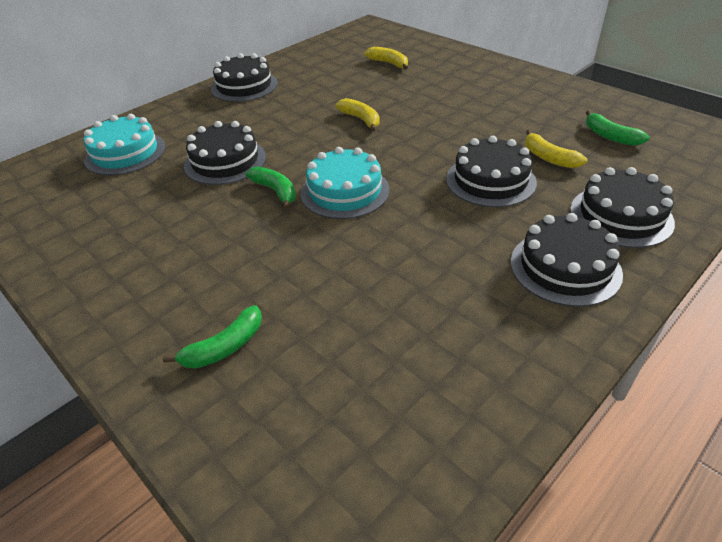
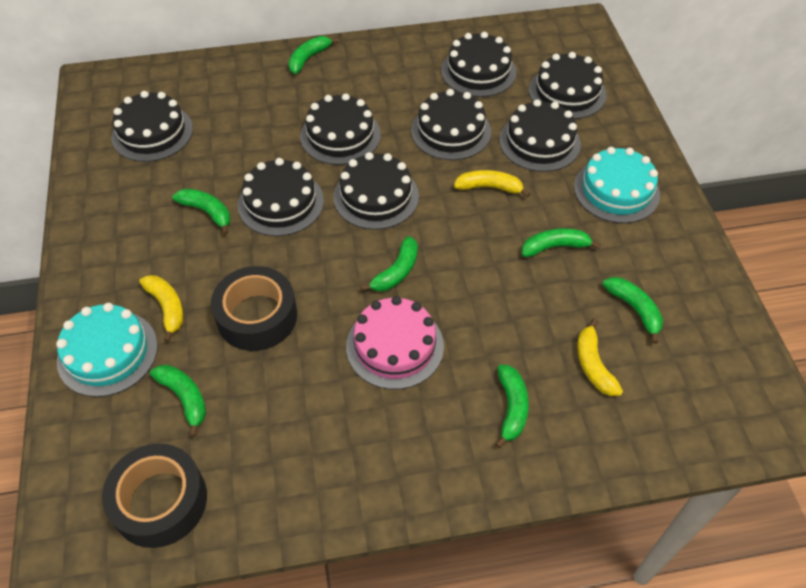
black cake: [184,121,266,185] [211,53,278,102] [446,136,537,207] [511,213,623,307] [570,167,675,248] = 5 -> [111,91,193,162] [237,158,324,236] [300,93,381,165] [333,152,419,230] [411,89,491,160] [441,32,516,97] [499,99,581,172] [529,52,606,119] = 8
black tape: none = 0 -> [102,444,207,548] [211,266,297,351] = 2
green banana: [163,305,262,369] [246,166,296,210] [586,110,650,146] = 3 -> [150,365,206,437] [172,188,230,235] [288,36,339,74] [360,236,418,292] [495,364,529,448] [522,228,601,257] [602,277,663,344] = 7
pink cake: none = 0 -> [346,296,444,390] = 1

